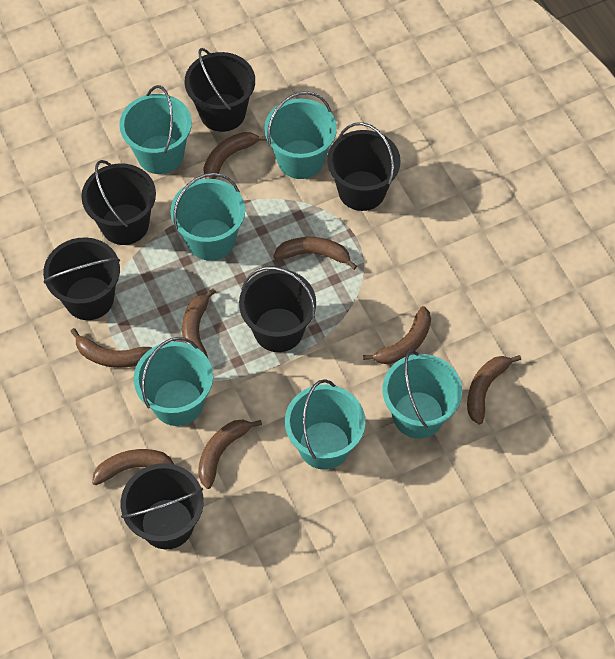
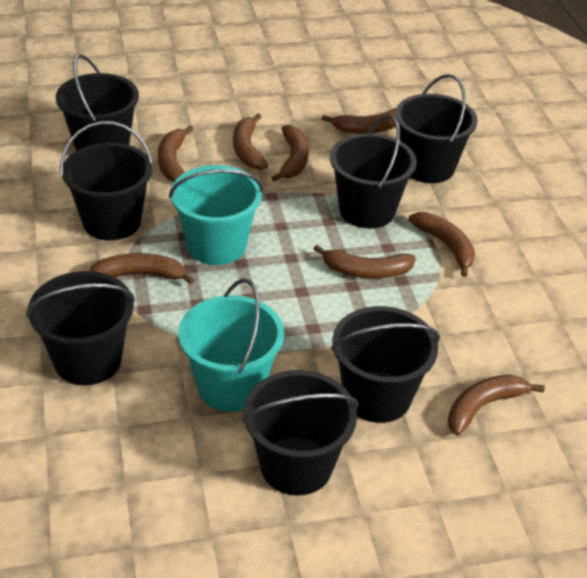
black bucket: [43,237,120,320] [81,160,156,245] [121,463,204,549] [185,48,255,132] [239,267,316,352] [327,122,401,211] = 6 -> [26,271,135,385] [56,54,139,151] [60,121,153,241] [242,370,358,496] [330,115,417,228] [331,306,440,423] [395,74,478,183] = 7
turquoise bucket: [119,85,192,174] [134,337,213,426] [171,173,245,261] [264,91,337,179] [285,379,365,470] [383,350,462,439] = 6 -> [169,165,263,265] [178,278,284,412] = 2

